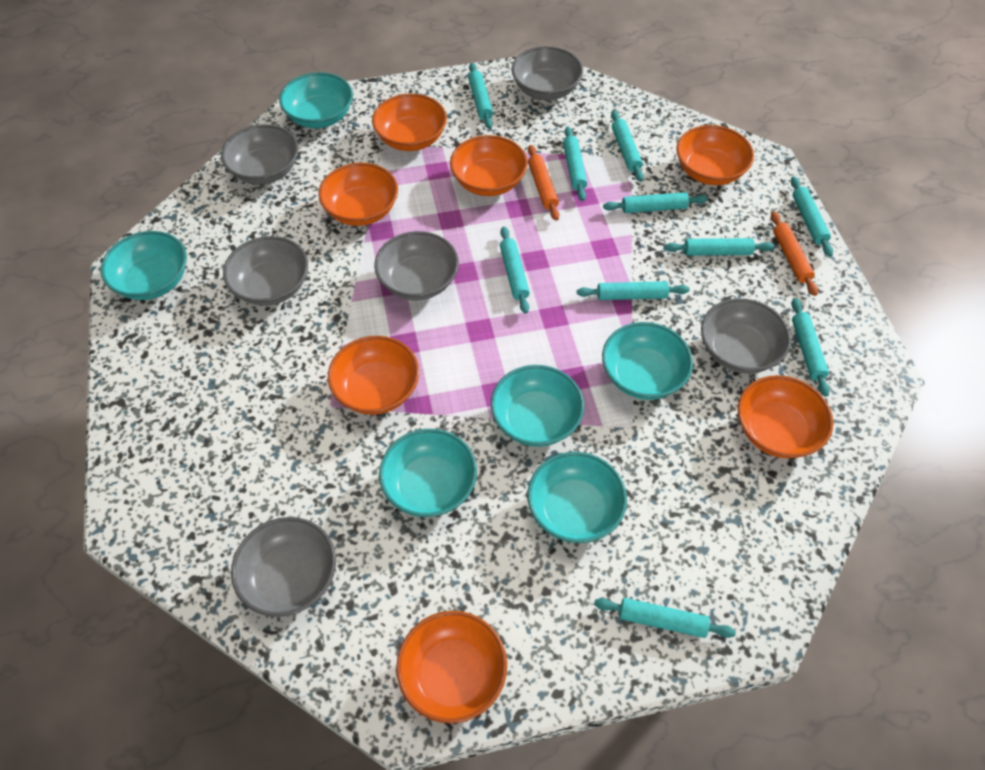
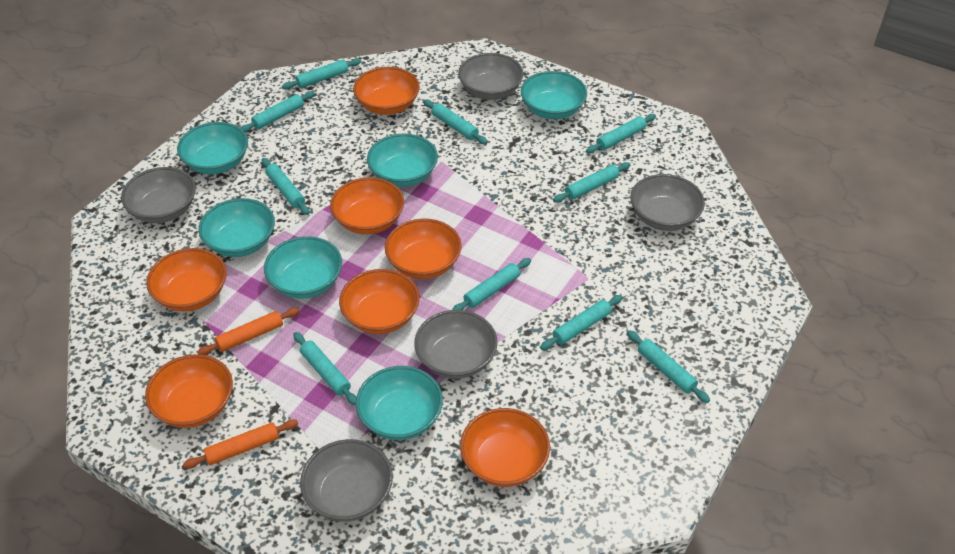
grey bowl: [221,124,299,185] [223,236,308,306] [231,517,336,617] [374,231,459,300] [512,46,583,100] [701,298,791,374] = 6 -> [121,167,196,223] [300,439,393,522] [414,310,498,379] [458,53,524,100] [631,174,705,231] = 5

